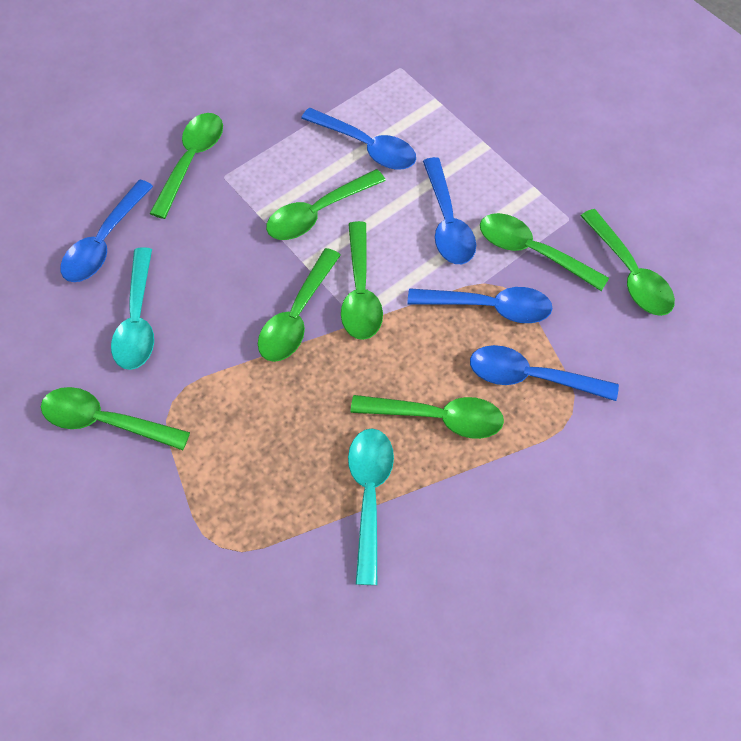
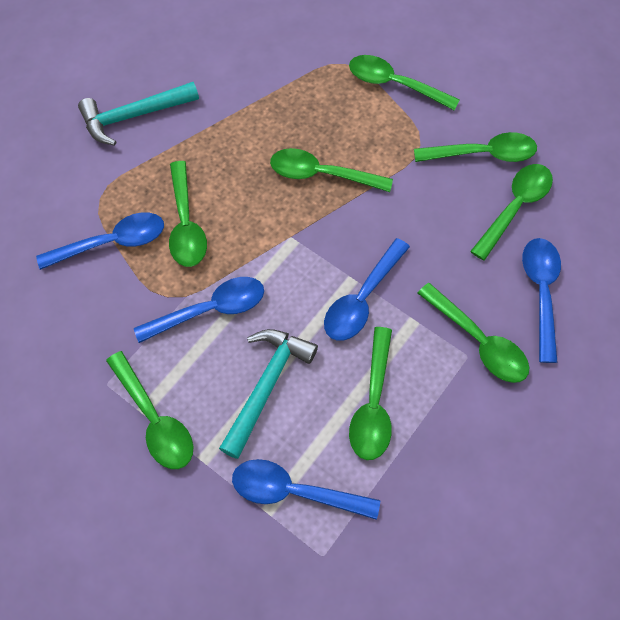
turquoise hammer: none = 0 -> [78,82,199,146] [219,329,318,459] = 2
turquoise spoon: [111,247,154,370] [348,429,394,585] = 2 -> none = 0

